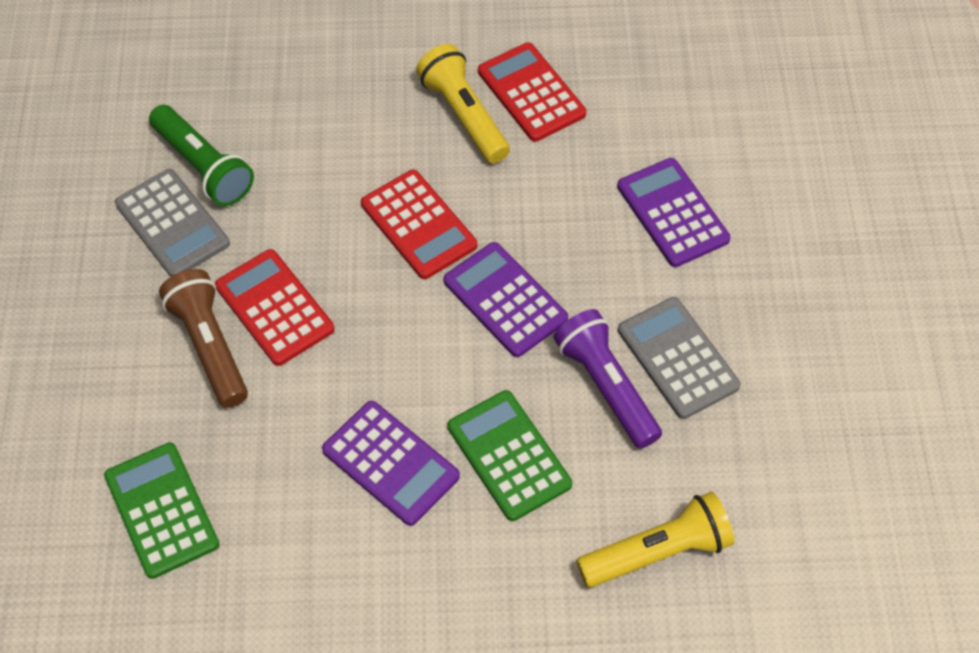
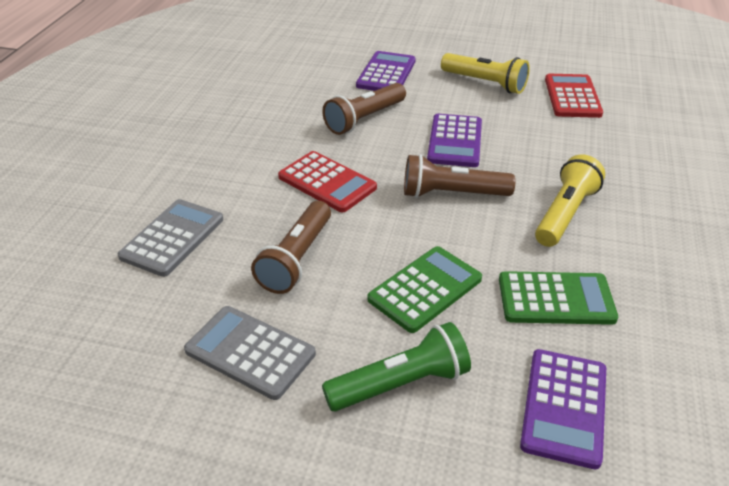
brown flashlight: [159,269,248,408] = 1 -> [251,201,331,294] [322,83,406,135] [404,154,516,198] = 3
purple flashlight: [553,309,662,449] = 1 -> none = 0
red calculator: [215,249,335,366] [361,170,477,279] [478,42,586,142] = 3 -> [278,151,377,213] [545,74,603,118] = 2

